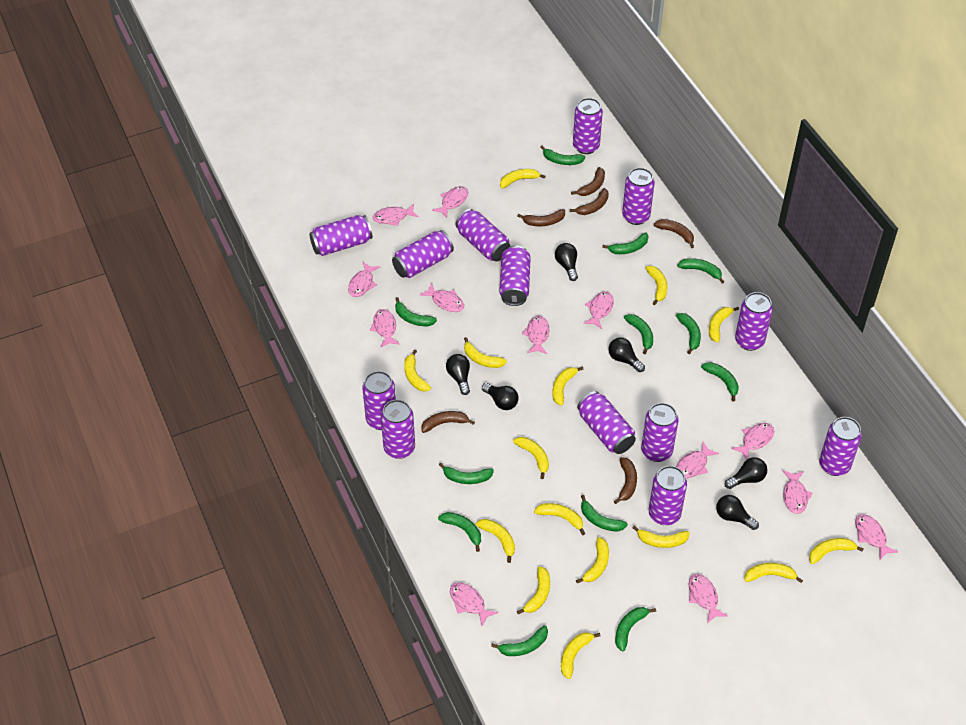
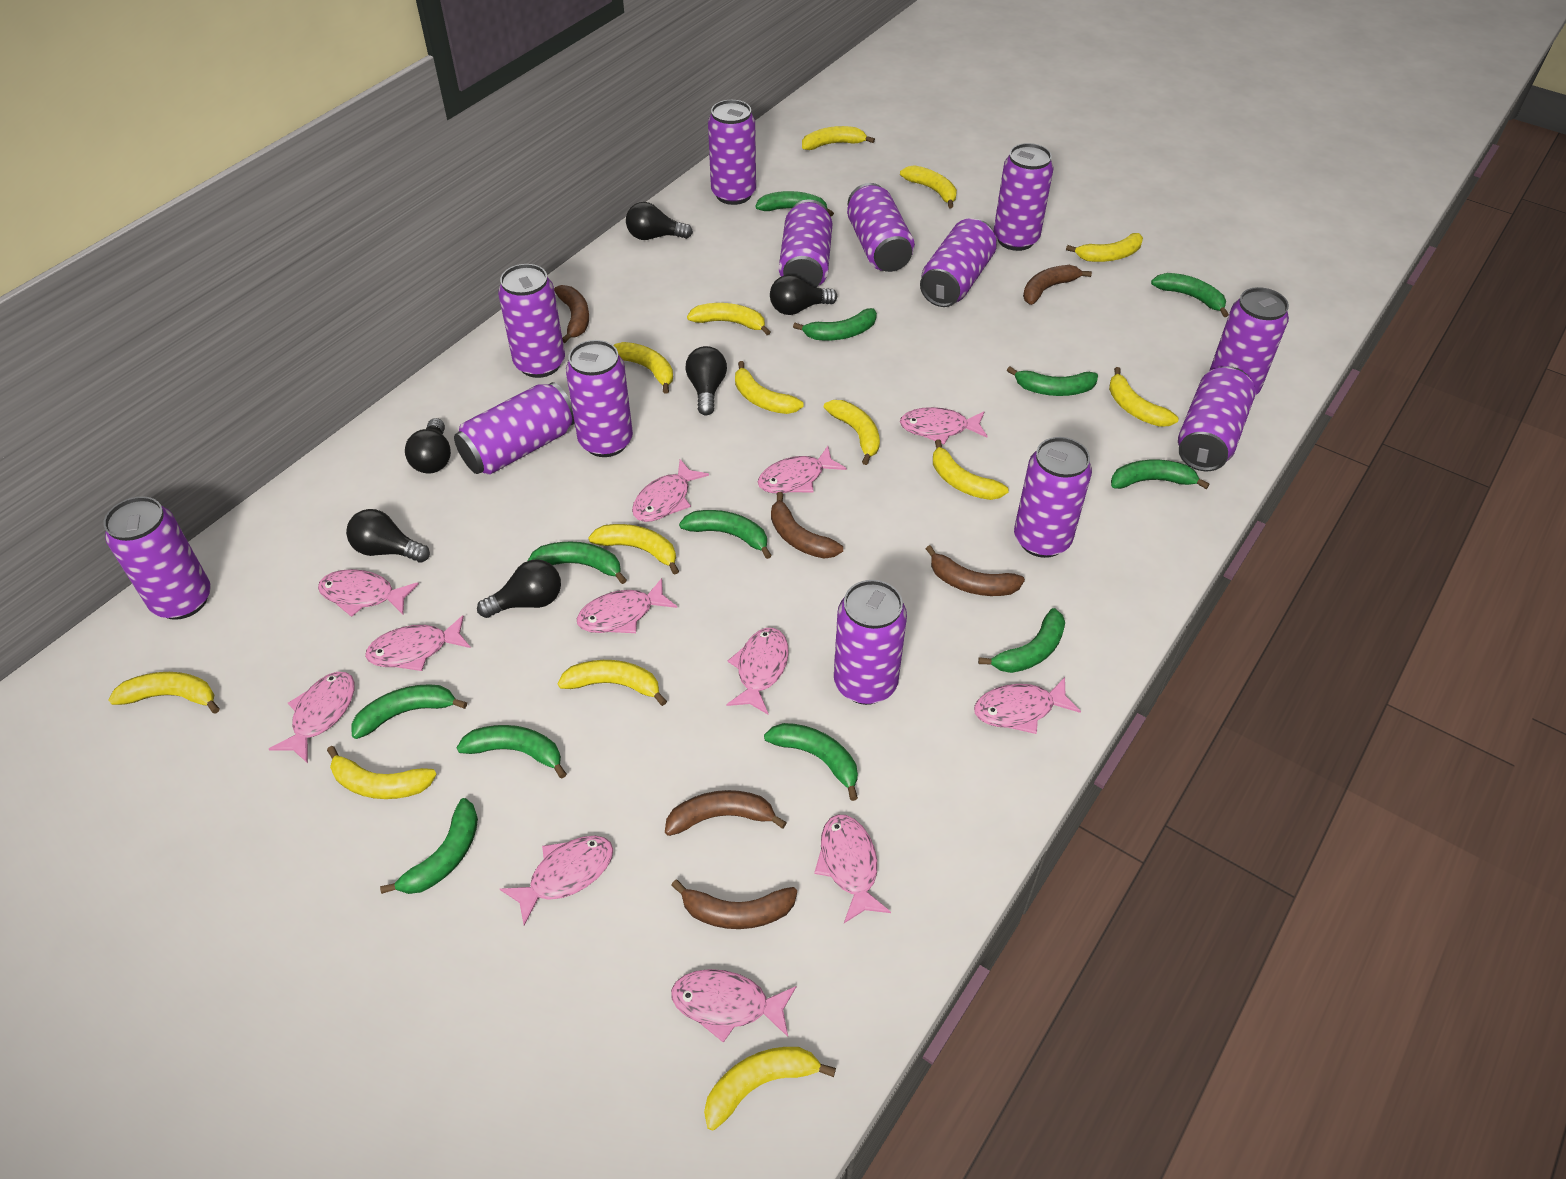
pink fish: [348,262,380,297] [370,309,400,348] [373,204,418,226] [420,283,464,312] [432,186,468,218] [450,582,498,626] [522,316,550,354] [583,291,614,329] [676,442,719,479] [689,574,728,623] [731,423,774,459] [783,470,813,514] [855,514,898,560] = 13 -> [269,672,355,763] [318,569,419,617] [365,615,471,671] [500,836,613,926] [577,578,677,633] [632,459,709,522] [671,969,796,1043] [726,628,789,714] [758,446,847,493] [814,815,891,923] [900,407,987,444] [974,677,1081,734] = 12
yellow banana: [404,350,431,392] [464,337,507,368] [476,519,515,563] [500,169,545,188] [513,437,549,479] [517,566,550,614] [534,503,585,535] [552,366,583,406] [561,632,601,679] [576,537,609,583] [633,525,690,548] [645,266,667,305] [709,307,739,342] [745,563,803,583] [809,538,864,564] = 15 -> [109,672,220,714] [327,746,437,799] [558,660,667,706] [588,524,679,575] [614,342,673,394] [687,303,770,335] [704,1047,836,1131] [735,361,804,414] [802,126,875,150] [824,400,880,465] [900,165,957,208] [933,439,1009,500] [1066,233,1143,262] [1109,367,1179,427] = 14

